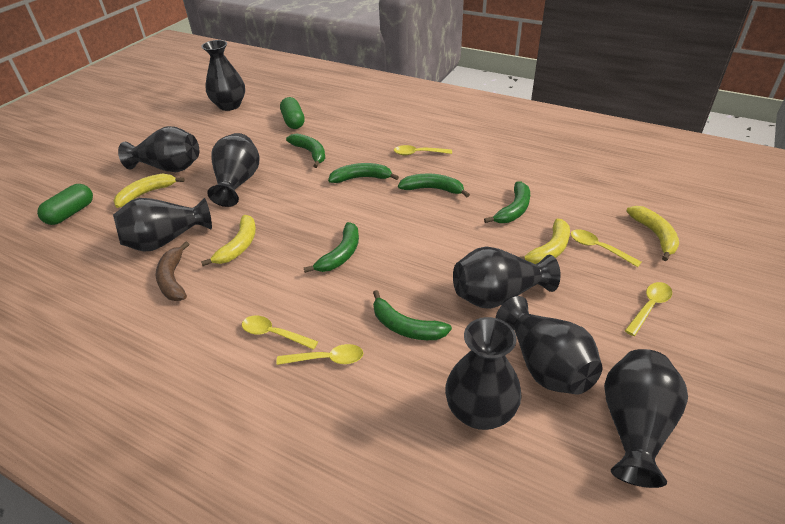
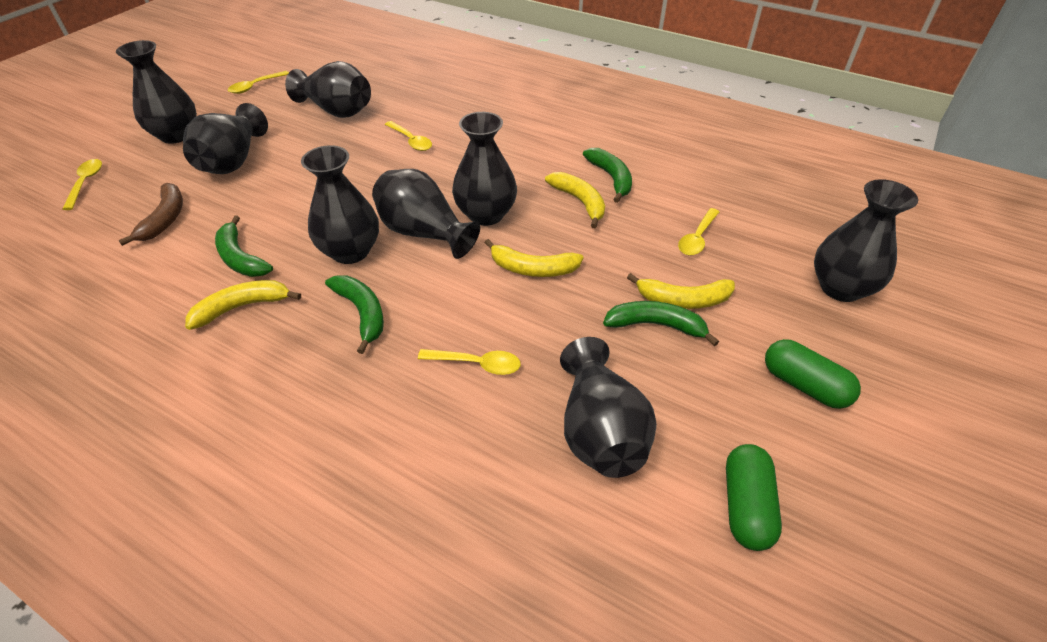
green banana: [286,133,325,168] [304,222,359,273] [328,163,399,183] [373,290,452,340] [398,174,470,197] [484,182,530,223] = 6 -> [215,215,273,277] [325,275,384,354] [583,148,632,203] [603,301,719,346] = 4

